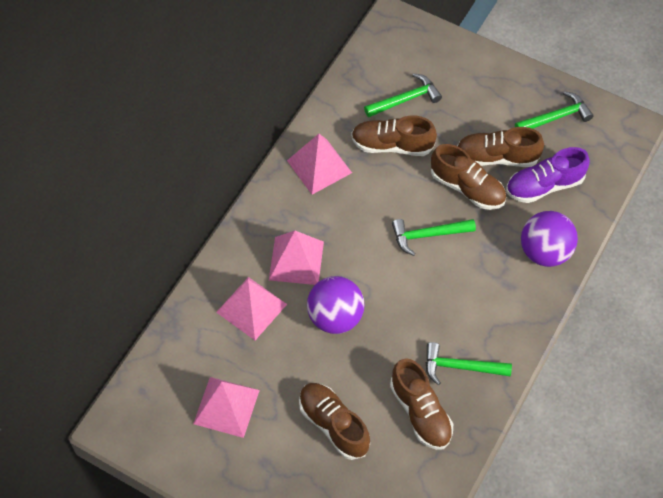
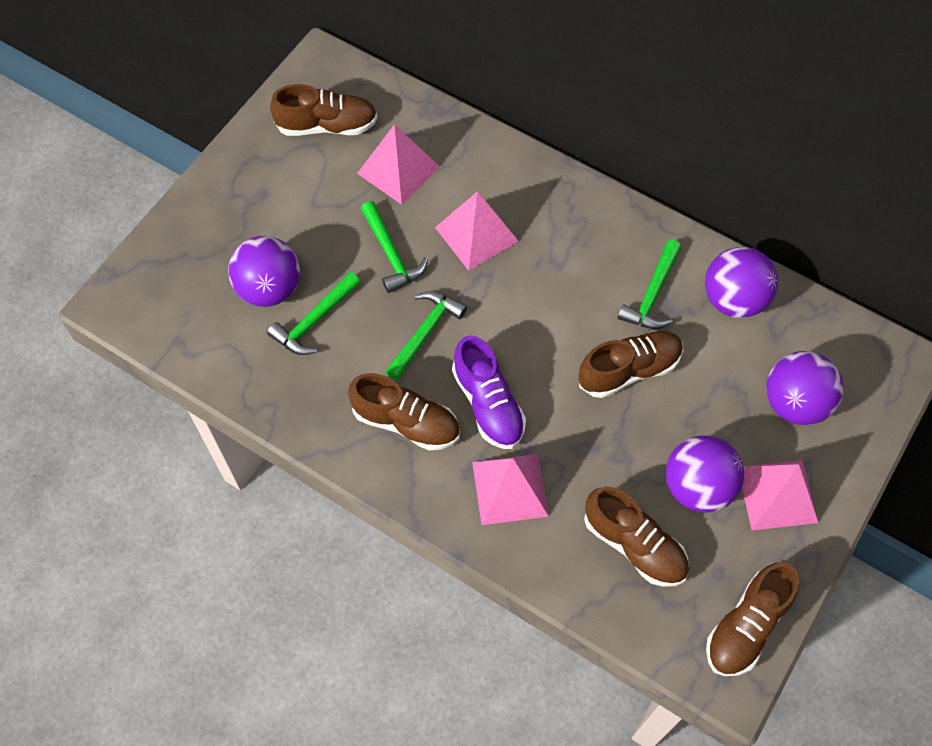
purple ball: [307,276,365,334] [521,211,578,267] = 2 -> [228,236,300,307] [666,435,744,512] [705,247,778,318] [766,351,843,425] = 4

